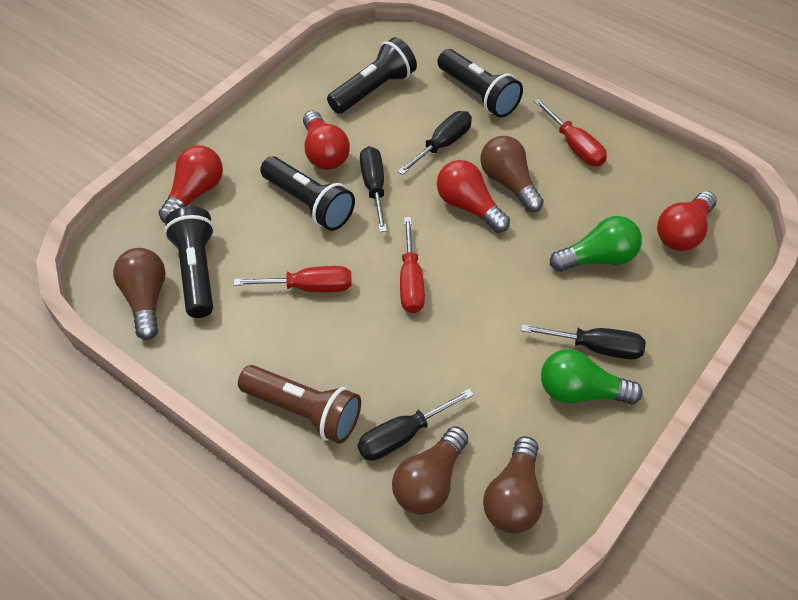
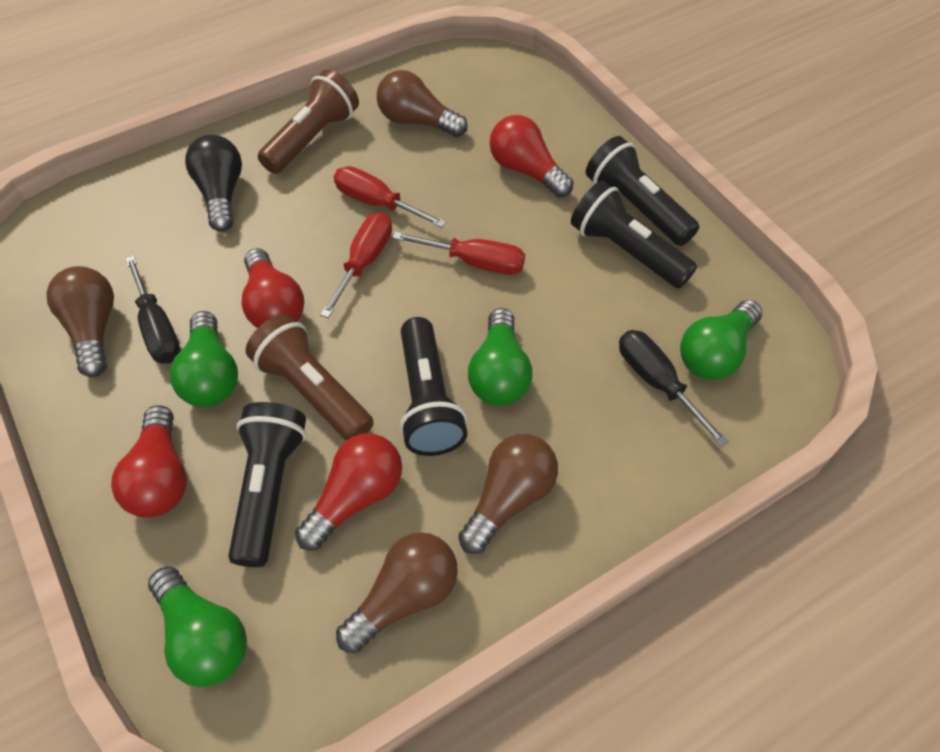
black light bulb: none = 0 -> [185,135,242,232] = 1
black screwdriver: [357,388,474,461] [360,146,387,232] [397,111,472,175] [521,324,646,359] = 4 -> [125,255,180,364] [619,330,729,447] = 2
brown flashlight: [238,365,361,444] = 1 -> [246,314,374,441] [258,69,359,174] = 2
green light bulb: [541,349,643,405] [550,216,642,272] = 2 -> [148,566,247,687] [170,311,238,407] [468,308,532,406] [680,300,762,380] = 4

